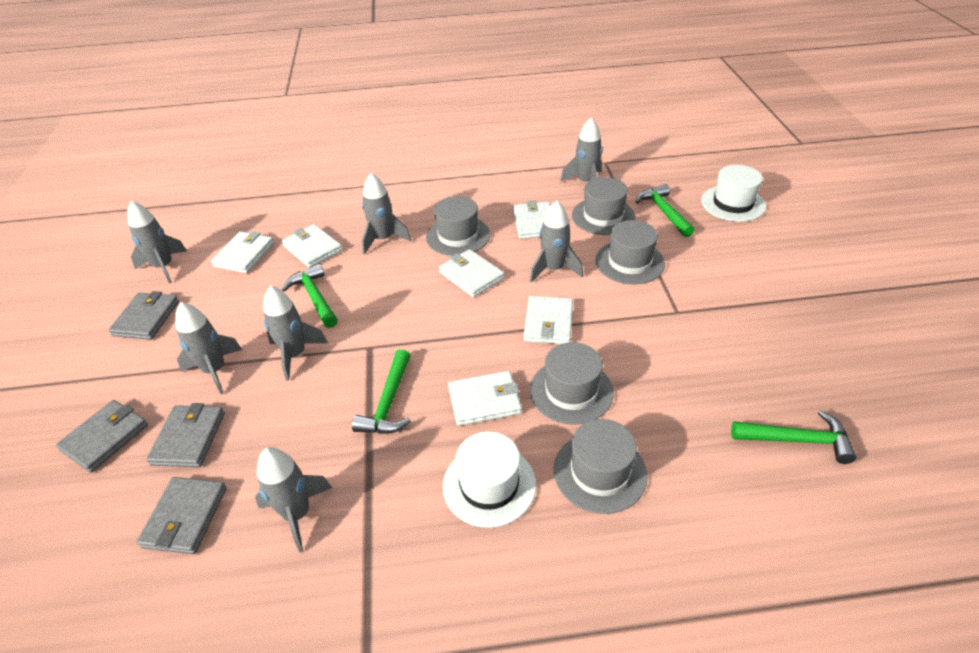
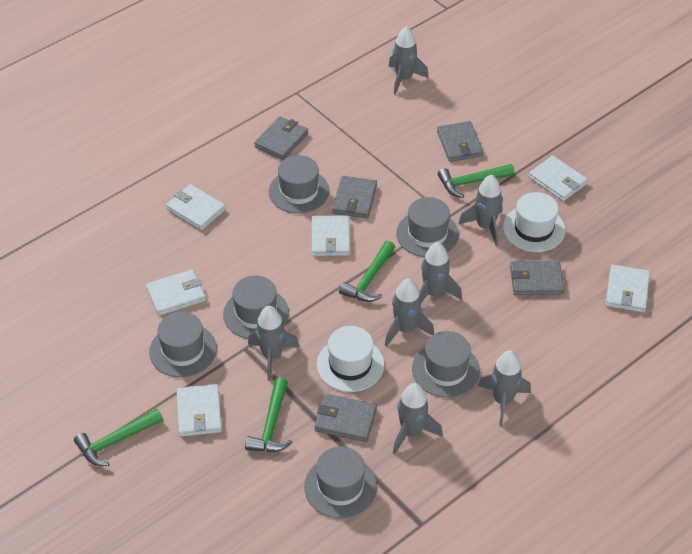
grey hat: [426,196,490,256] [530,342,614,425] [554,419,648,514] [572,177,635,235] [596,220,665,284] = 5 -> [149,312,217,377] [223,276,289,339] [269,155,330,214] [304,446,377,519] [396,197,459,257] [412,331,480,398] = 6
grey wallet: [56,400,148,473] [109,291,179,340] [137,477,227,554] [146,403,225,467] = 4 -> [254,116,308,160] [315,394,377,442] [332,176,377,218] [437,121,483,162] [510,260,564,295] = 5

